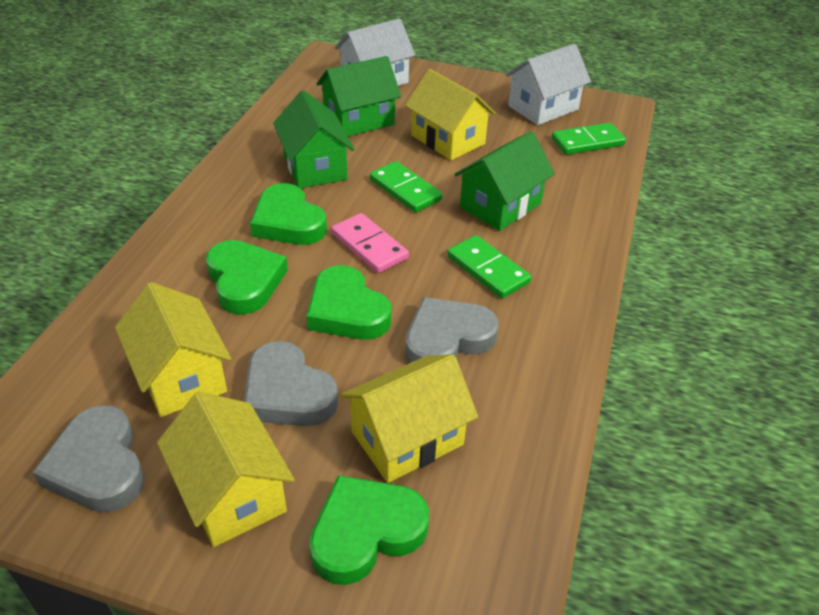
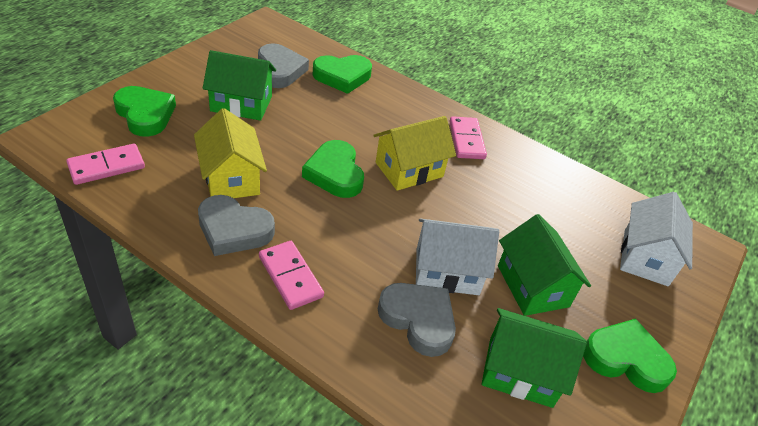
green domino: [370,161,443,213] [447,235,531,298] [552,123,626,155] = 3 -> none = 0
pink domino: [331,213,409,273] = 1 -> [66,144,145,185] [259,241,324,310] [450,116,487,159] = 3
yellow house: [115,282,231,417] [157,392,295,547] [341,354,478,483] [405,69,496,160] = 4 -> [194,108,267,198] [373,116,456,191] = 2

